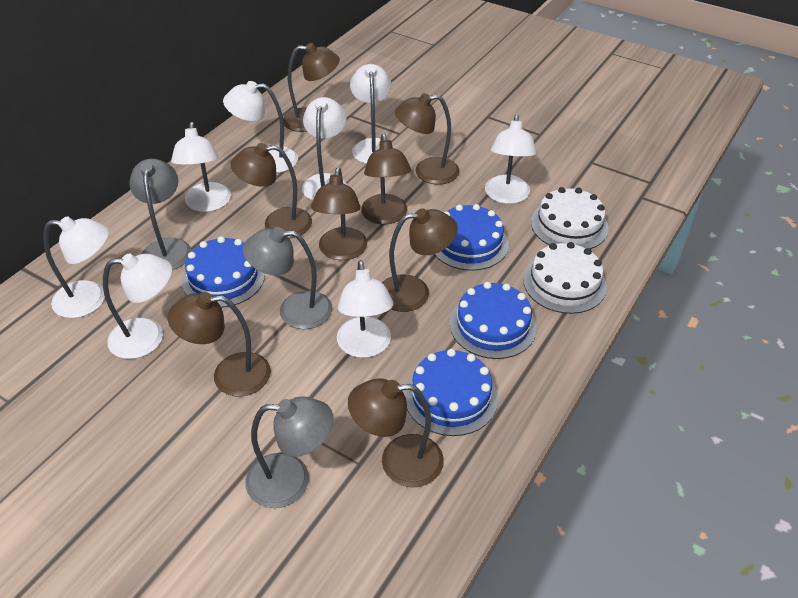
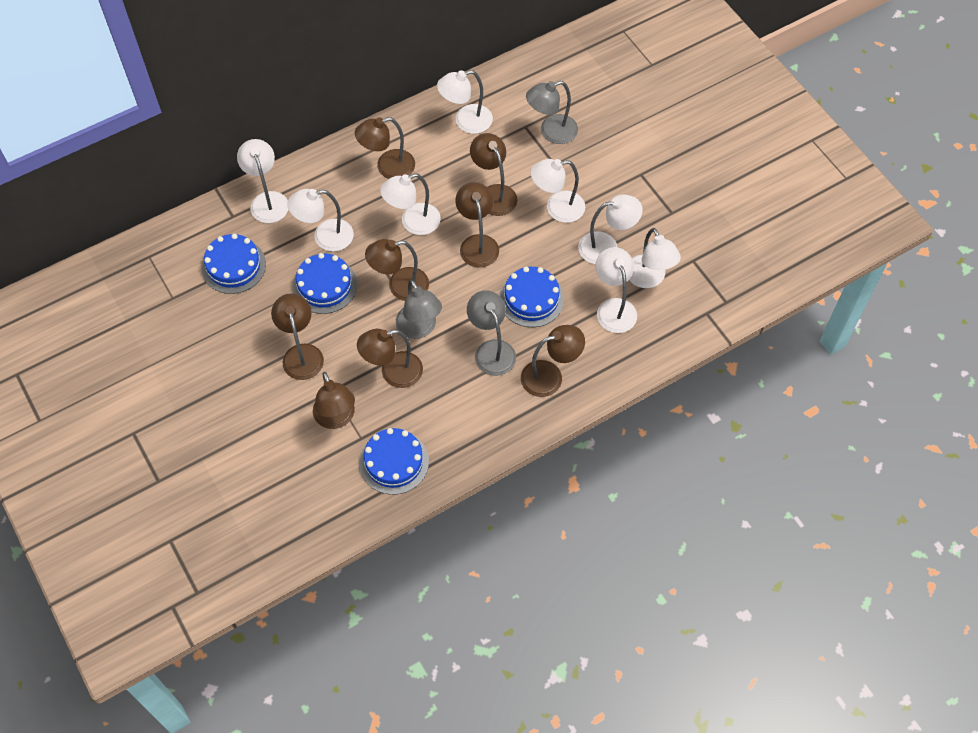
white cake: [523,242,607,314] [531,187,608,249] = 2 -> none = 0

